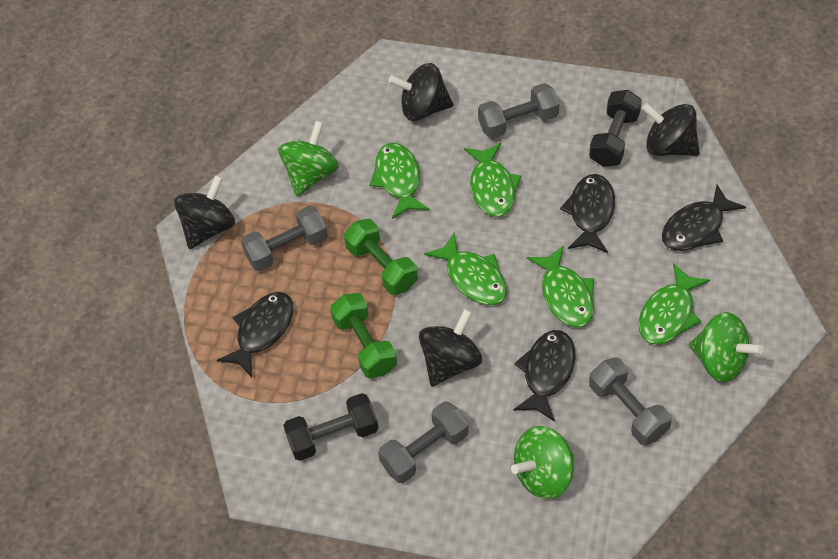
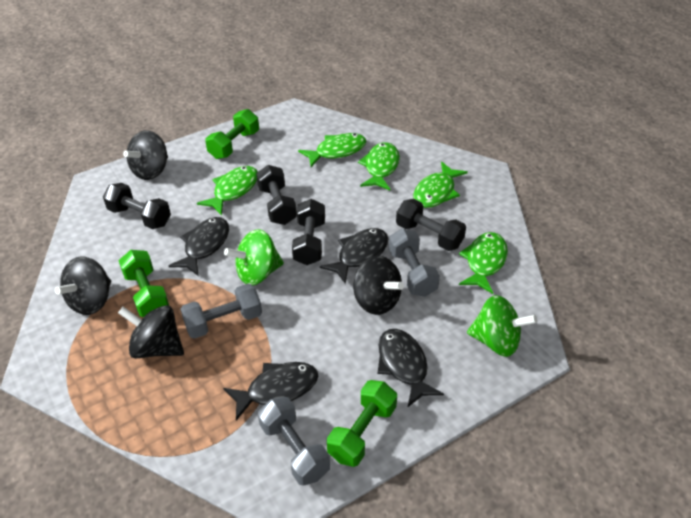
black dumbbell: [283,393,378,461] [589,90,642,167] = 2 -> [103,183,171,229] [256,165,297,225] [292,199,325,265] [396,199,466,251] = 4
green dumbbell: [330,293,397,378] [344,219,418,295] = 2 -> [119,250,169,317] [205,109,259,159] [327,380,397,467] = 3
green spinning top: [278,121,339,196] [511,426,574,499] [689,312,764,382] = 3 -> [224,229,284,285] [467,295,537,357] = 2
grey dumbbell: [241,206,328,271] [378,401,469,483] [478,83,560,139] [589,357,672,445] = 4 -> [181,284,262,339] [258,397,330,486] [389,228,440,297] = 3

